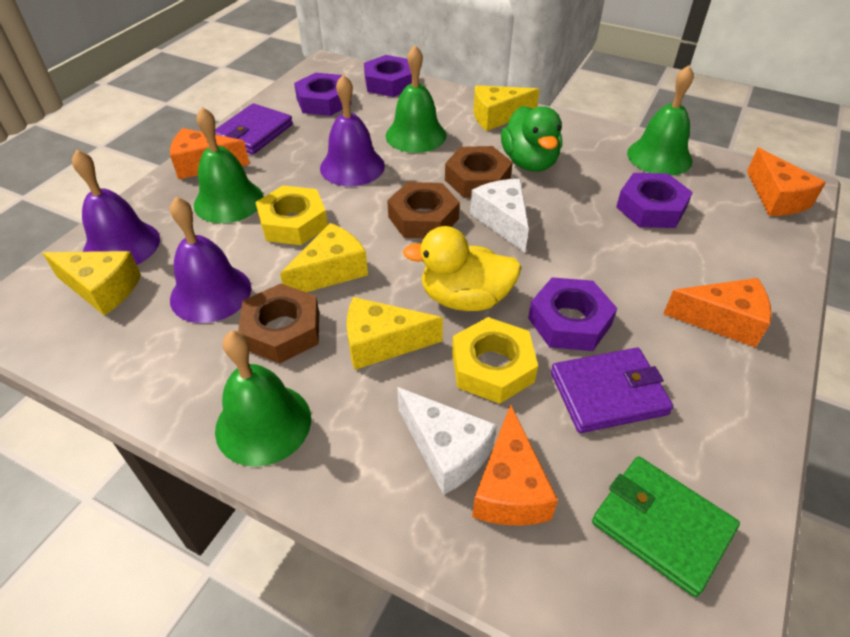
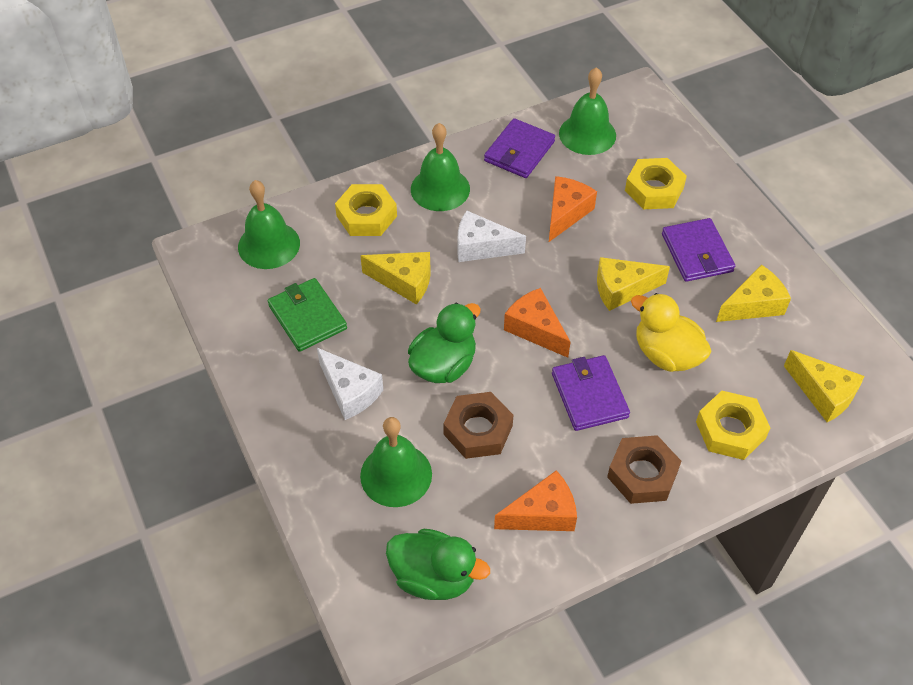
brown nut: [238,283,319,364] [387,182,460,238] [445,146,513,198] = 3 -> [443,392,513,459] [607,435,681,504] = 2
green duck: [501,106,562,172] = 1 -> [386,529,490,600] [408,303,481,383] = 2
orange cheese: [170,128,250,179] [472,404,558,526] [663,278,771,348] [747,148,826,216] = 4 -> [494,470,577,531] [504,288,570,358] [549,176,597,242] = 3
purple bell: [72,149,160,265] [170,197,251,323] [320,75,385,186] = 3 -> none = 0
purple nut: [294,73,351,116] [364,55,412,97] [528,277,617,351] [616,173,693,228] = 4 -> none = 0
purple wallet: [215,103,293,154] [551,348,673,433] = 2 -> [484,118,555,178] [552,355,630,431] [662,218,735,282] = 3
yellow nut: [255,186,328,245] [452,317,538,404] = 2 -> [335,184,397,236] [625,158,687,209] [696,391,770,460] = 3

